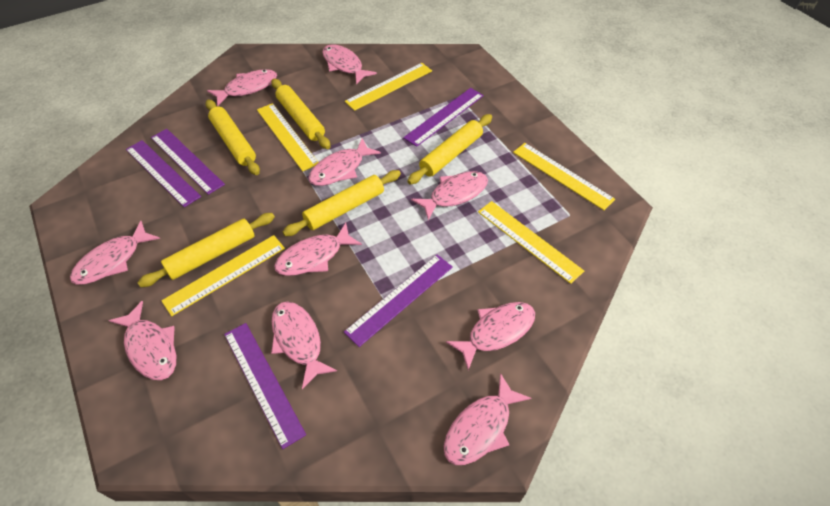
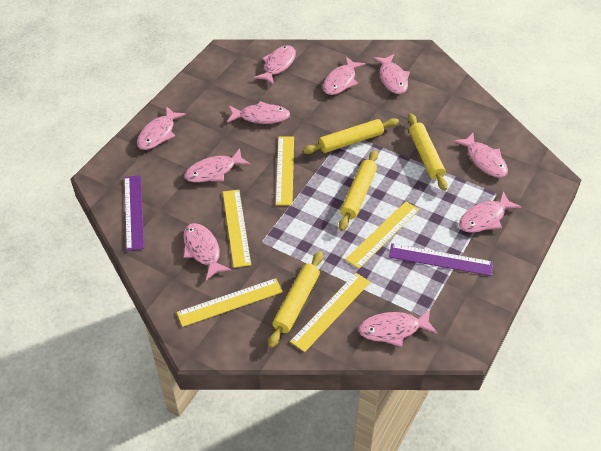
purple ruler: [126,140,201,207] [151,129,225,195] [224,323,306,449] [344,254,453,347] [403,88,484,147] = 5 -> [124,175,144,251] [389,243,493,276] = 2
yellow rolling pin: [137,213,275,287] [206,99,260,175] [271,79,330,149] [283,170,401,236] [408,114,492,184] = 5 -> [268,251,323,348] [303,118,399,154] [339,150,378,231] [408,113,448,191] = 4

